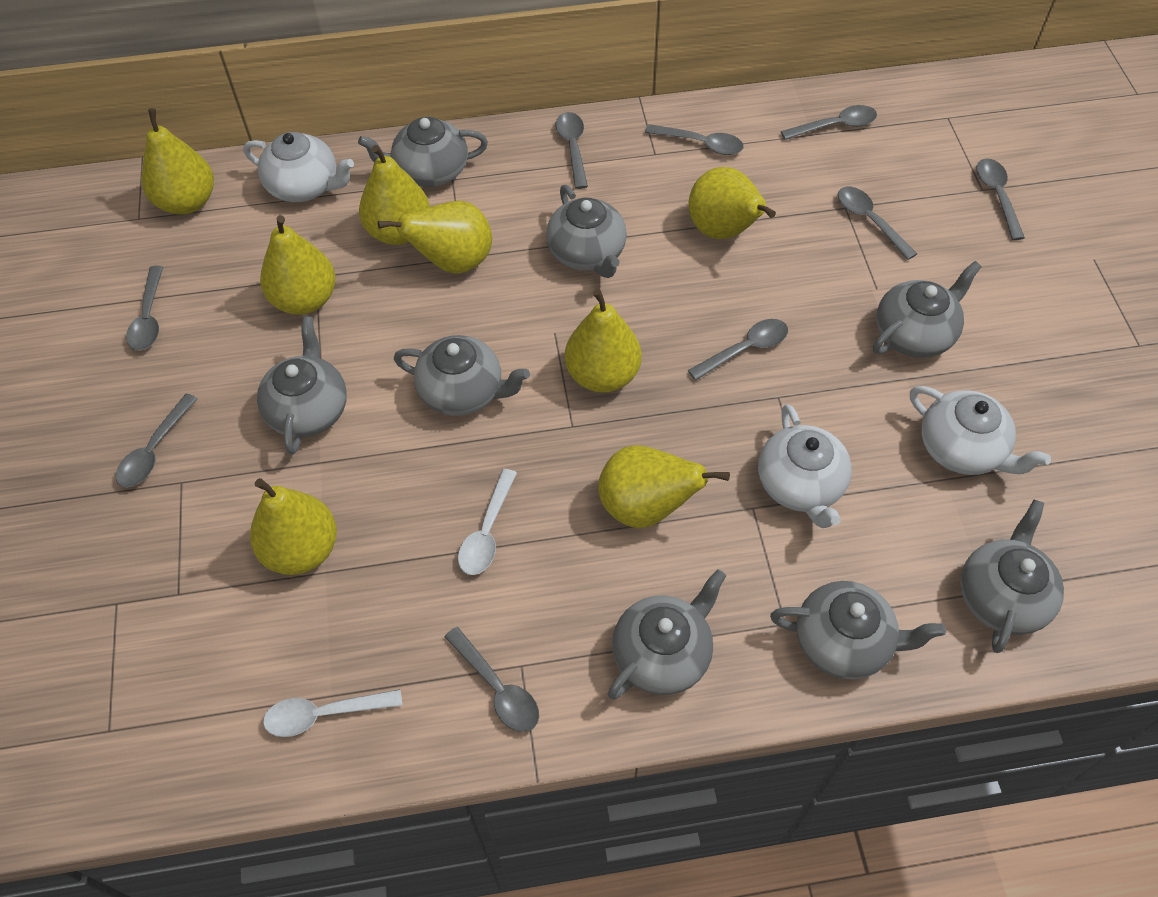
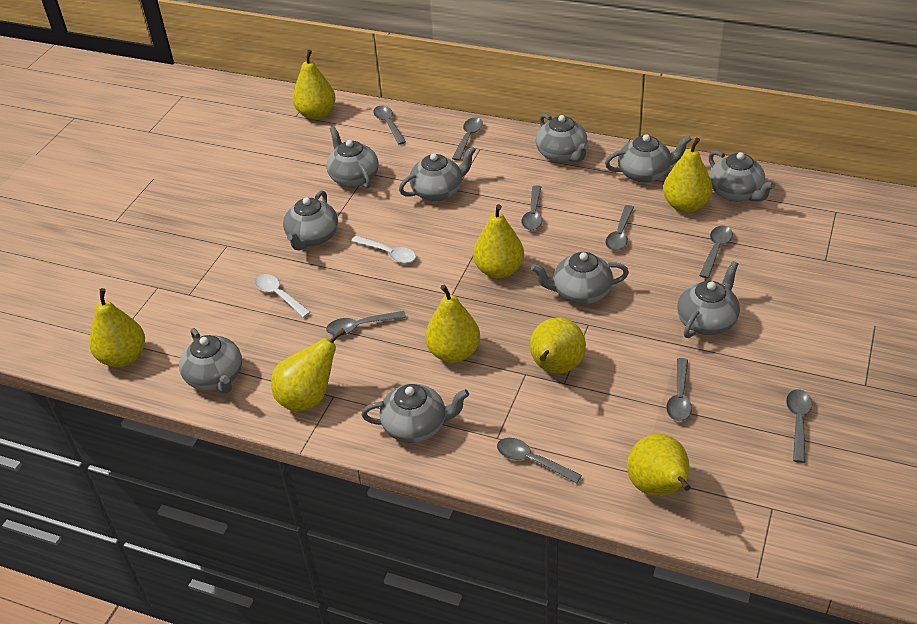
grey teapot: [257,317,347,455] [358,117,488,187] [394,335,530,416] [546,185,627,278] [608,569,726,700] [770,581,946,680] [873,261,982,358] [960,499,1064,653] = 8 -> [179,328,242,393] [283,190,338,251] [327,126,379,188] [361,384,469,443] [399,146,476,201] [531,252,629,304] [536,114,589,162] [605,134,692,183] [677,261,740,338] [709,150,775,202] = 10
white teapot: [243,132,354,202] [758,404,852,528] [910,386,1051,475] = 3 -> none = 0

